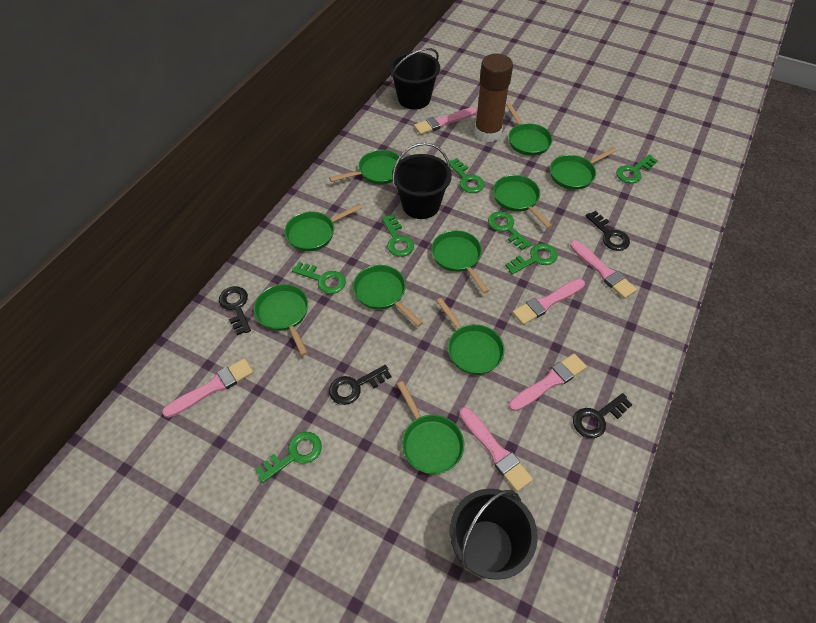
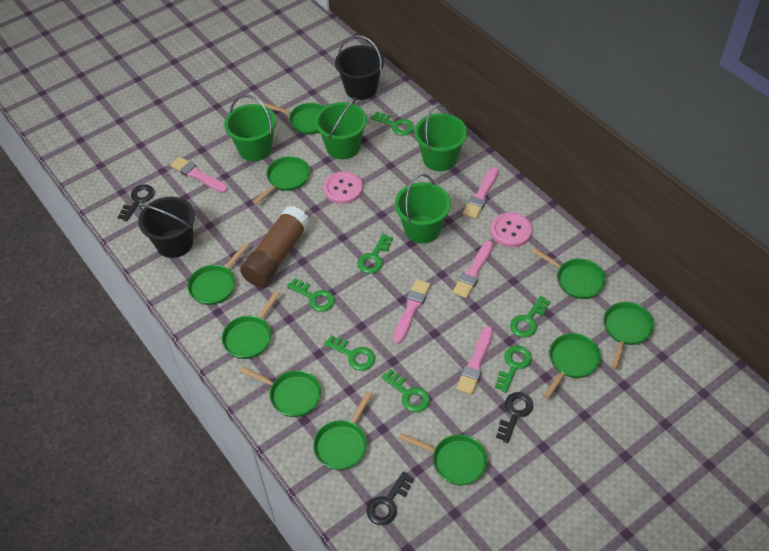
black bucket: [389,48,440,109] [392,143,452,219] [450,489,538,580] = 3 -> [138,197,195,258] [335,35,384,100] = 2
black key: [219,286,251,335] [329,365,391,405] [573,393,632,438] [586,211,630,251] = 4 -> [118,184,155,221] [367,471,414,525] [496,392,533,443] = 3
green bucket: none = 0 -> [224,95,276,161] [315,97,367,159] [395,174,451,243] [414,104,467,171] = 4
pink brush: [162,358,254,418] [414,107,477,135] [459,407,533,492] [509,354,587,411] [512,279,585,325] [570,240,637,299] = 6 -> [170,157,228,193] [393,279,431,344] [452,241,494,299] [456,326,493,395] [463,167,499,219] = 5
pink button: none = 0 -> [323,171,363,204] [490,212,532,247] = 2

